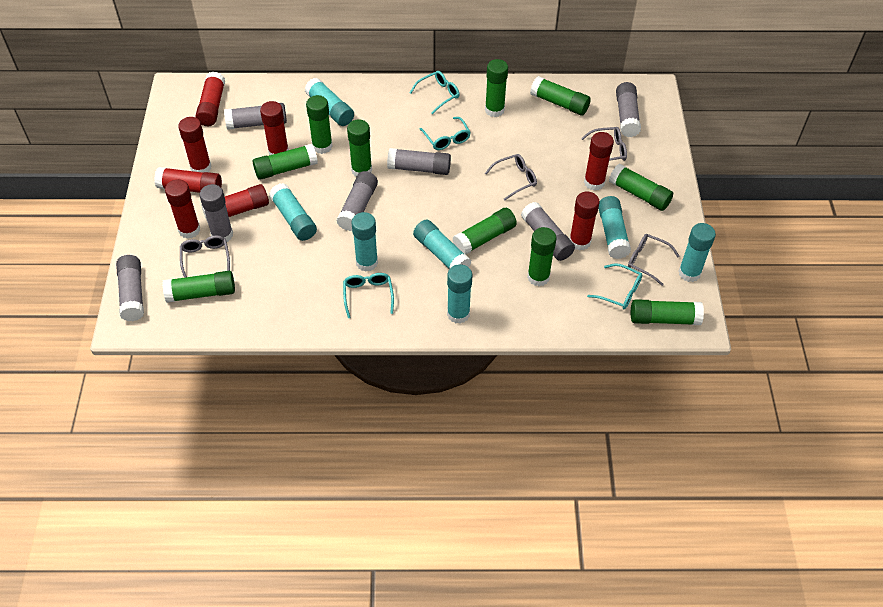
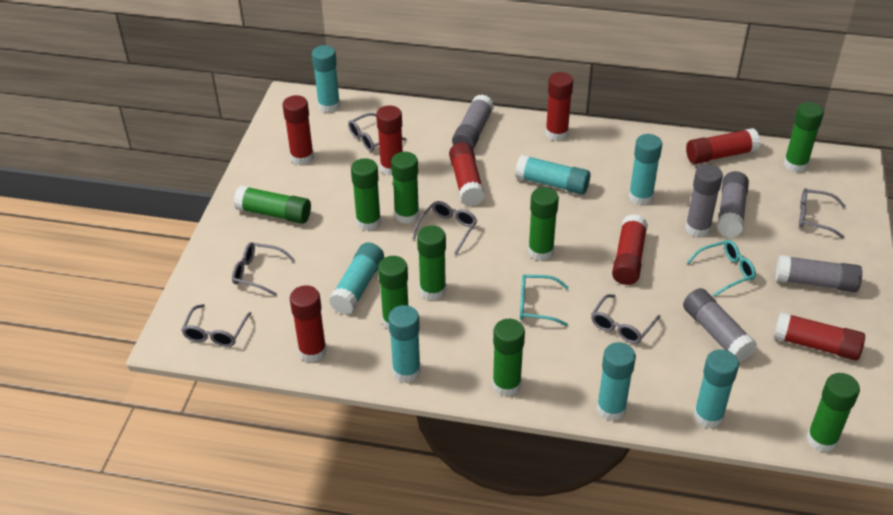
green glue stick: [163,271,235,303] [253,144,318,180] [306,95,333,154] [347,119,372,177] [453,208,517,254] [485,59,508,117] [527,227,556,286] [530,76,591,116] [609,164,673,211] [631,299,704,325] = 10 -> [234,185,311,224] [351,158,381,231] [378,256,408,330] [391,152,419,224] [417,225,446,300] [492,319,525,396] [528,187,559,261] [784,102,824,172] [807,373,860,452] = 9
grey glasses: [180,236,230,278] [485,154,537,201] [581,127,627,161] [628,234,679,286] = 4 -> [181,304,252,347] [232,242,295,296] [348,113,407,152] [412,201,477,255] [591,294,660,344] [799,188,846,239] = 6
grey glue stick: [116,255,144,321] [199,184,233,242] [224,103,287,130] [336,171,378,231] [387,148,451,175] [521,202,575,261] [616,82,641,137] = 7 -> [452,95,494,149] [683,288,757,362] [685,164,723,237] [717,171,749,238] [776,255,862,292] = 5
turquoise glasses: [343,273,394,318] [410,71,460,114] [420,117,471,150] [587,263,642,309] = 4 -> [520,274,569,326] [687,240,756,297] = 2

